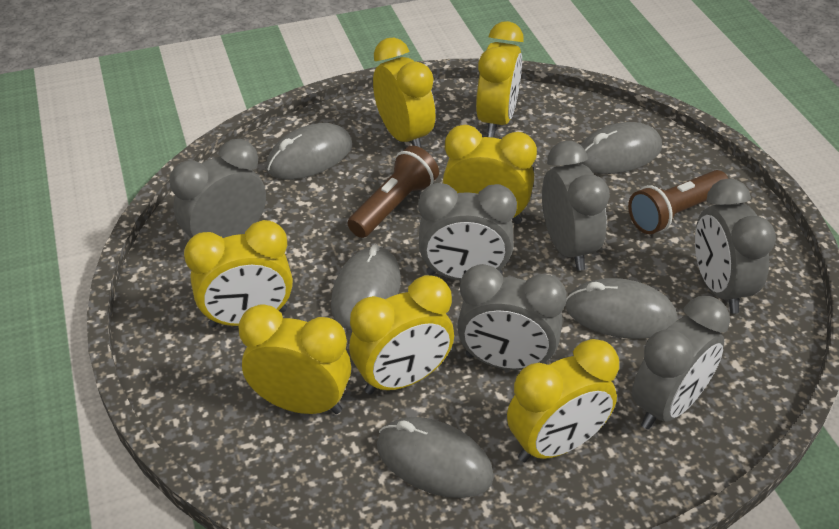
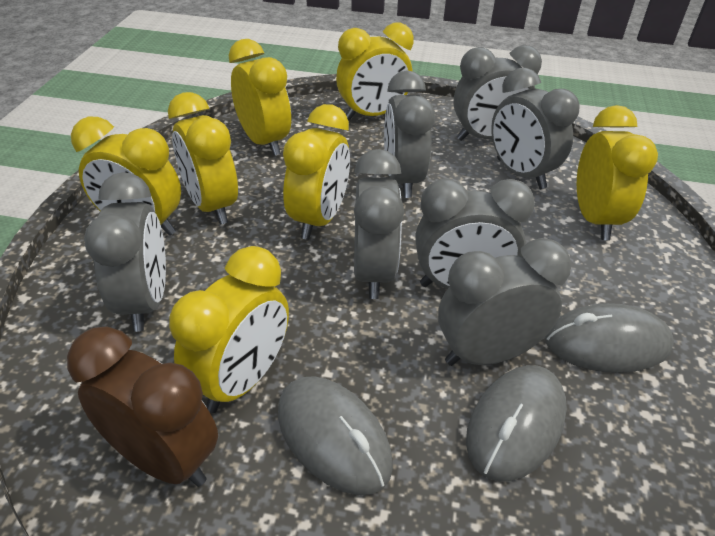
brown clock: none = 0 -> [67,326,218,487] = 1
brown flashlight: [348,146,439,238] [628,170,728,234] = 2 -> none = 0
grey clock: [170,139,266,238] [418,183,517,280] [457,264,567,370] [542,141,610,271] [632,296,730,430] [695,179,776,313] = 6 -> [84,172,166,332] [354,149,404,299] [384,70,435,198] [416,179,535,289] [438,238,571,366] [453,45,542,141] [491,68,579,189] = 7
grey mouse: [266,123,352,179] [331,244,401,330] [377,417,494,498] [566,278,677,339] [580,122,662,174] = 5 -> [278,376,393,495] [466,365,567,482] [545,303,674,373] = 3

